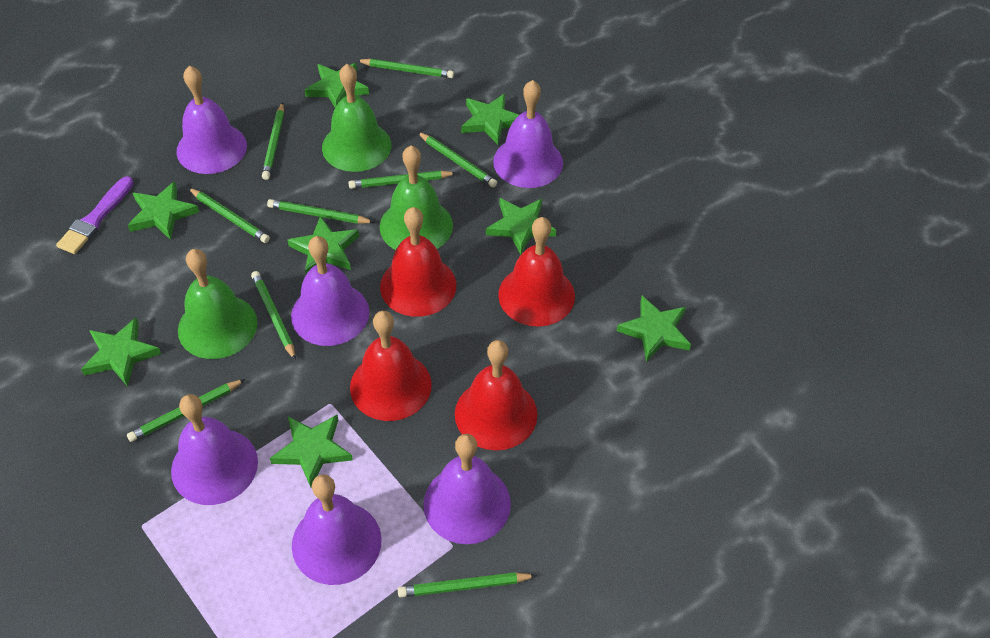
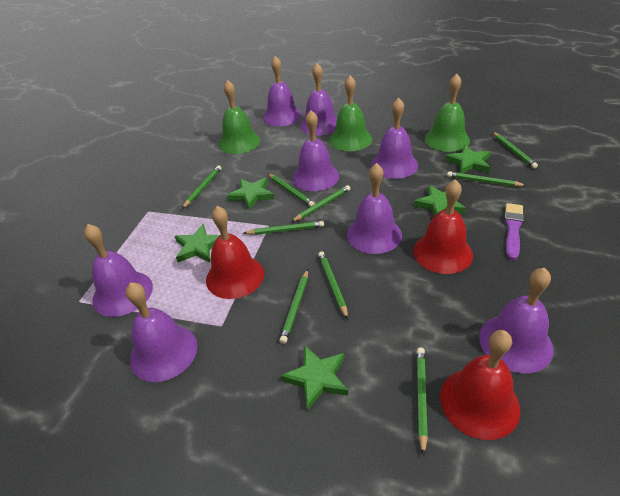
green star: [81,318,161,387] [128,181,199,240] [270,415,353,488] [288,216,359,274] [304,63,369,108] [461,94,519,145] [486,198,556,255] [617,296,691,362] = 8 -> [175,224,220,262] [227,178,274,210] [281,346,348,411] [414,185,466,216] [445,145,491,173] = 5
purple bell: [171,394,258,505] [176,66,247,174] [291,236,369,346] [292,474,382,585] [423,434,511,544] [493,80,563,188] = 6 -> [84,224,153,317] [126,282,197,382] [263,56,302,126] [292,110,339,191] [300,63,337,136] [347,163,402,254] [371,98,418,179] [479,268,554,373] = 8
red bell: [350,311,432,421] [380,207,456,317] [455,340,537,450] [498,217,575,327] = 4 -> [206,206,264,299] [413,179,473,274] [440,330,520,440] = 3

